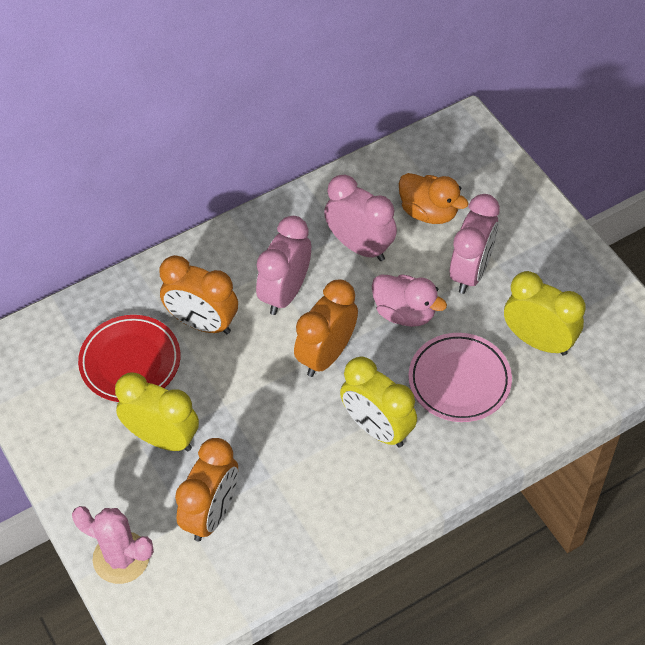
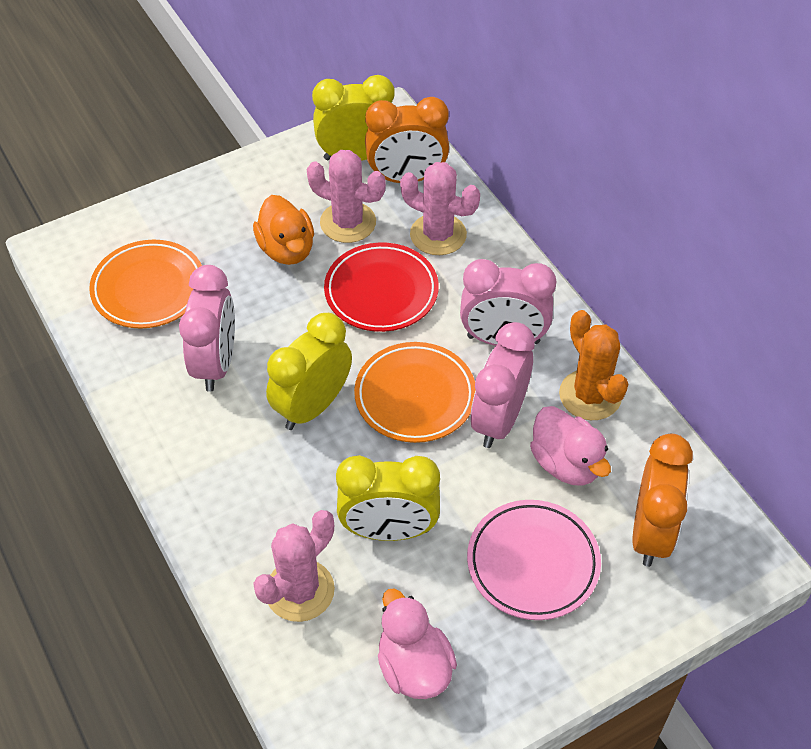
orange cactus: none = 0 -> [559,310,628,420] = 1
orange clock: [160,255,238,334] [175,438,238,542] [294,280,358,377] = 3 -> [365,97,449,183] [632,433,693,567] = 2
orange plate: none = 0 -> [89,240,202,328] [354,342,475,443] = 2
pink cactus: [72,506,154,584] = 1 -> [253,510,335,622] [307,150,386,243] [400,162,480,255] = 3
pink duck: [372,274,447,327] = 1 -> [378,588,457,699] [530,406,611,486] = 2

